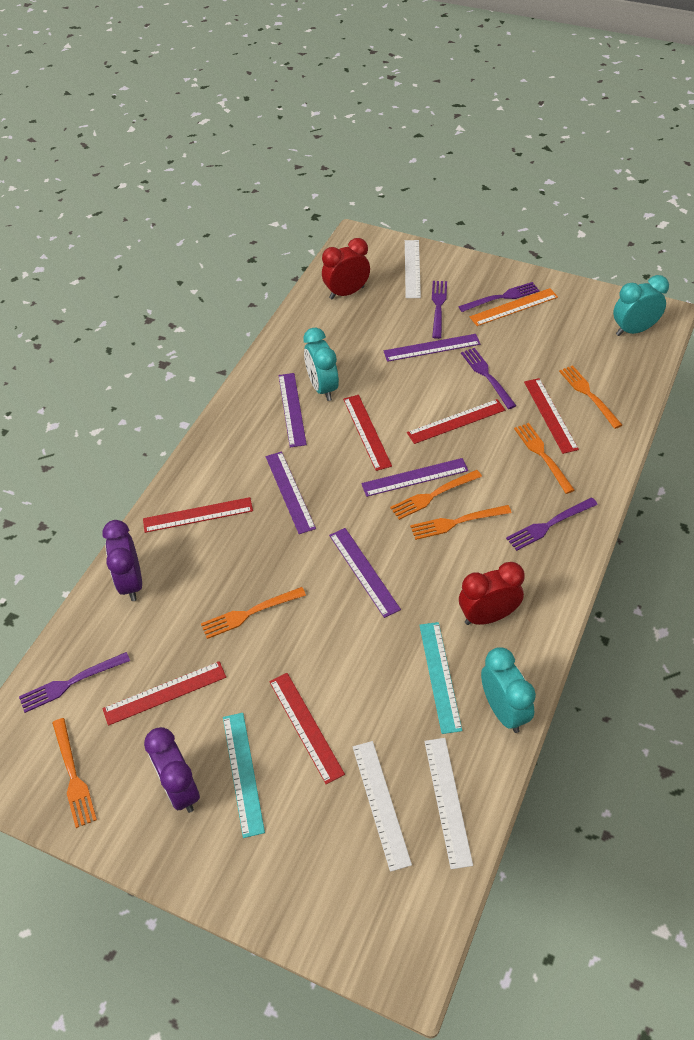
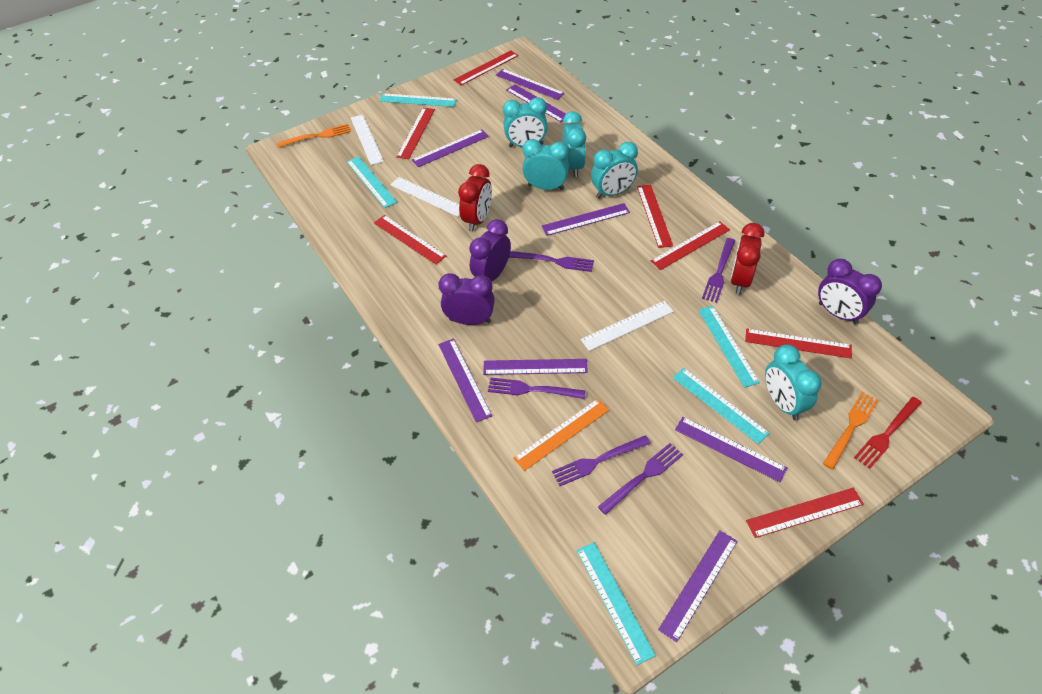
orange fork: [52,718,97,828] [201,587,306,639] [390,470,482,520] [410,505,511,540] [514,423,575,494] [559,365,622,429] = 6 -> [277,124,351,148] [823,392,878,470] = 2
purple clock: [102,520,142,601] [144,727,200,813] = 2 -> [438,273,495,325] [469,219,511,281] [818,259,882,325] = 3
purple ruler: [266,451,316,534] [278,373,307,448] [329,528,401,618] [361,458,468,497] [384,334,480,362] = 5 -> [412,129,489,167] [438,339,492,422] [483,359,588,375] [496,69,565,100] [506,84,566,123] [542,203,630,236] [658,531,738,642] [675,417,787,482] = 8
red fork: none = 0 -> [854,397,922,469] = 1
red ruler: [102,661,226,726] [143,497,253,533] [269,673,345,784] [343,395,392,471] [407,399,505,444] [524,378,579,454] = 6 -> [374,215,446,265] [396,108,435,159] [454,50,519,85] [637,184,673,248] [651,221,730,270] [745,329,852,359] [746,488,864,538] = 7
turquoise clock: [303,328,339,401] [481,647,536,733] [613,275,669,336] = 3 -> [503,97,548,147] [522,139,569,190] [563,111,586,177] [591,142,638,199] [765,344,821,421] = 5
turquoise ruler: [223,713,265,838] [419,622,462,734] = 2 -> [347,156,397,208] [379,93,457,107] [576,542,656,665] [673,368,769,444] [698,306,760,388] = 5

